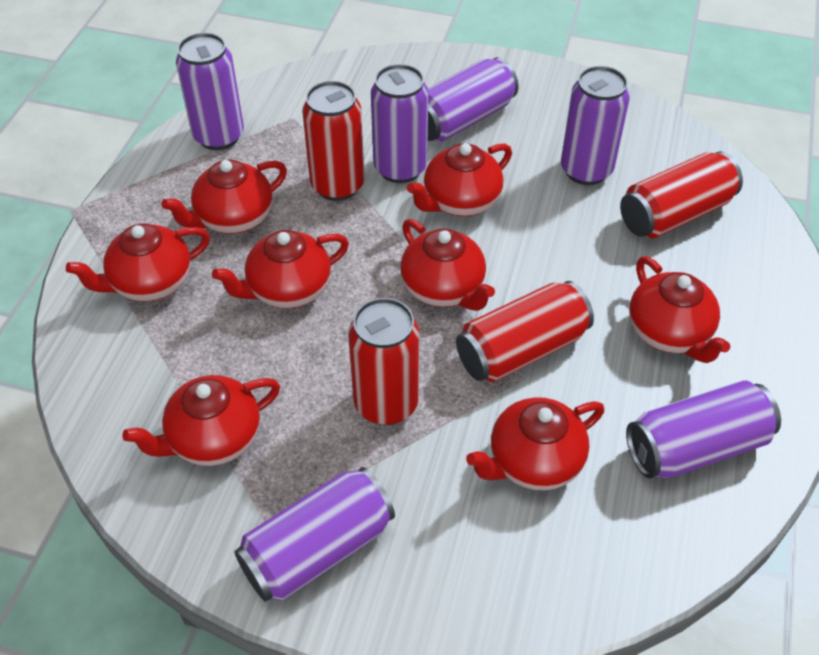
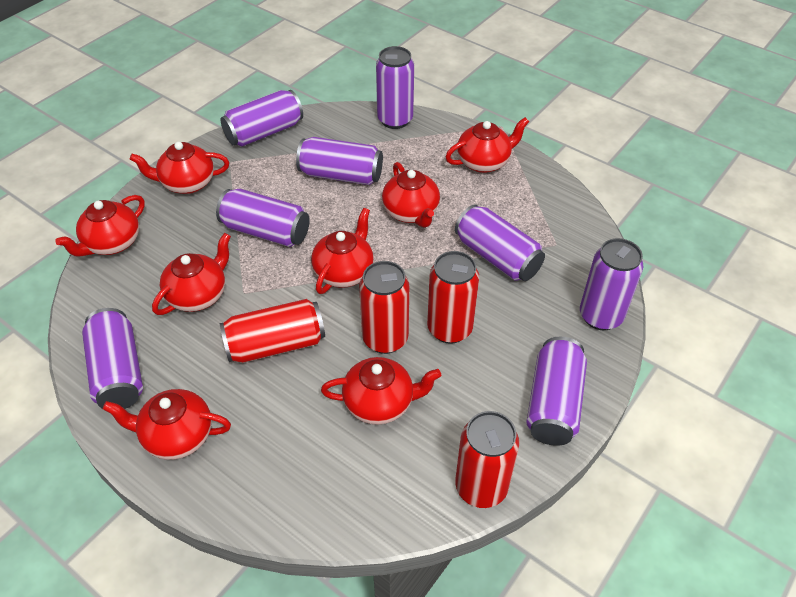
purple can: [176,33,244,150] [234,467,395,602] [371,64,429,183] [428,57,519,142] [561,66,630,185] [626,380,781,479] = 6 -> [82,308,143,409] [216,189,310,247] [221,90,303,147] [296,137,383,185] [376,46,414,129] [455,204,545,281] [526,337,587,446] [580,238,643,330] = 8

